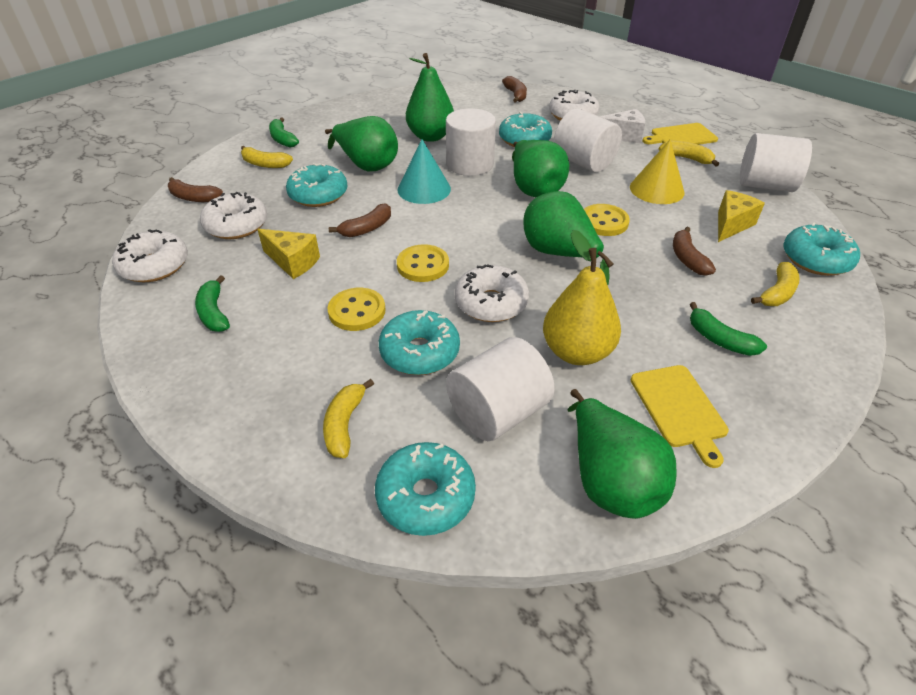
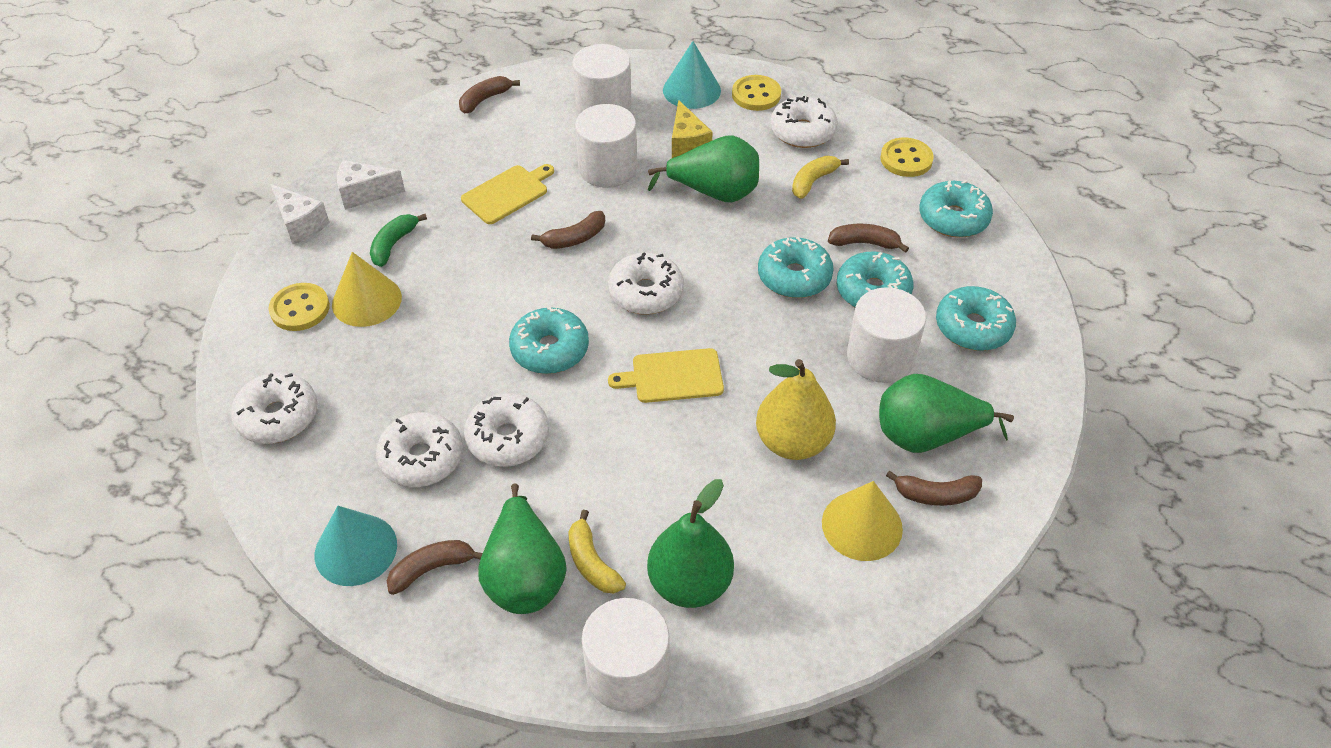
brown banana: [168,177,223,202] [329,203,391,237] [502,76,527,103] [673,227,716,276] = 4 -> [387,540,483,595] [459,76,520,113] [531,211,605,249] [828,224,909,253] [886,470,982,506] = 5
green banana: [195,275,230,332] [269,118,299,148] [690,302,767,356] = 3 -> [370,214,427,267] = 1
green pear: [325,116,398,171] [406,53,454,142] [512,140,569,197] [523,191,614,285] [567,389,677,519] = 5 -> [478,484,567,614] [647,479,734,608] [648,135,759,202] [879,374,1014,453] = 4
turquoise cone: [397,139,451,204] = 1 -> [315,506,397,586] [663,41,721,109] = 2
white cheese: [599,109,645,143] = 1 -> [270,184,330,244] [337,160,405,210] = 2
white donut: [112,229,188,282] [200,192,267,239] [454,264,529,322] [549,90,600,121] = 4 -> [231,372,318,444] [376,412,463,487] [464,393,549,467] [608,253,684,315] [770,96,838,148] = 5
yellow banana: [241,146,293,168] [323,379,374,458] [659,140,719,167] [751,262,800,306] = 4 -> [569,510,626,593] [792,156,849,199] = 2
yellow cheese: [257,229,320,279] [718,190,765,242] = 2 -> [672,100,713,158] = 1
yellow cone: [630,139,685,204] = 1 -> [332,252,402,327] [822,481,903,561] = 2

